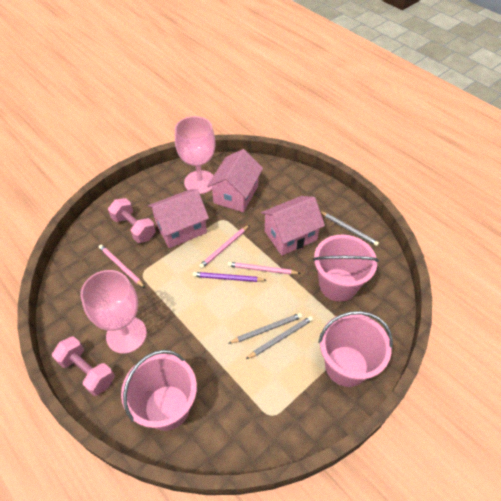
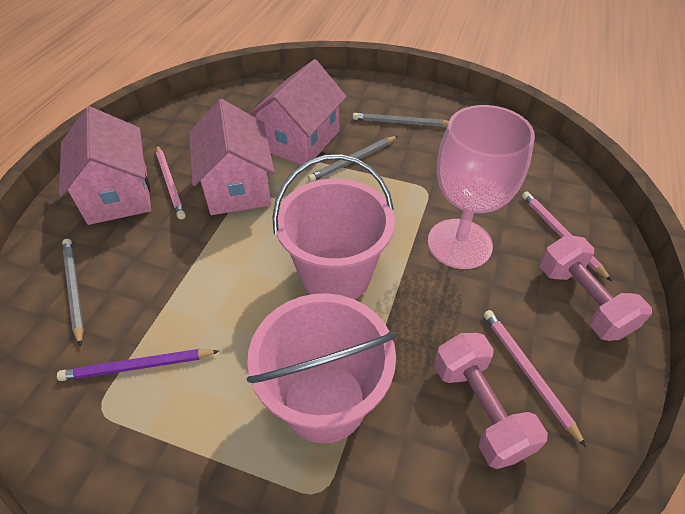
pink bucket: [121,350,197,431] [313,235,379,302] [318,311,393,387] = 3 -> [247,293,396,443] [273,154,395,300] = 2
pink goblet: [80,270,147,354] [175,116,215,194] = 2 -> [428,105,535,269] = 1

